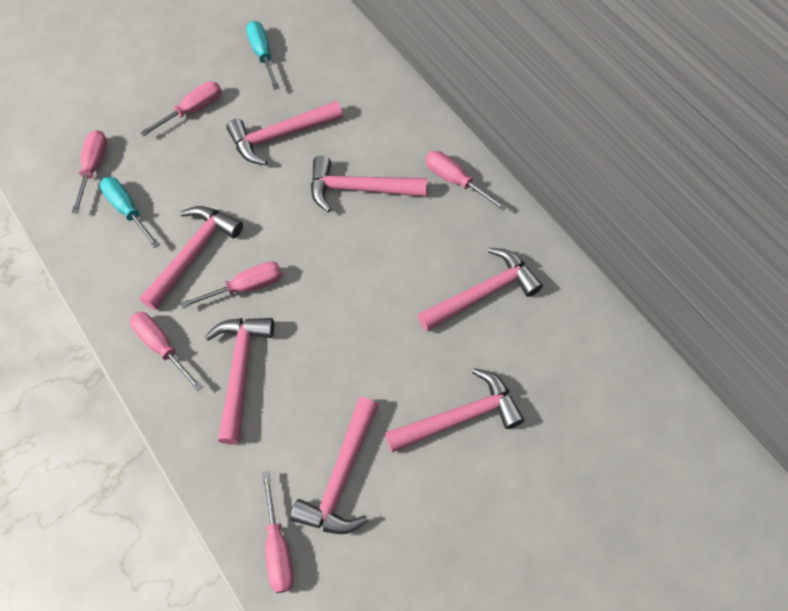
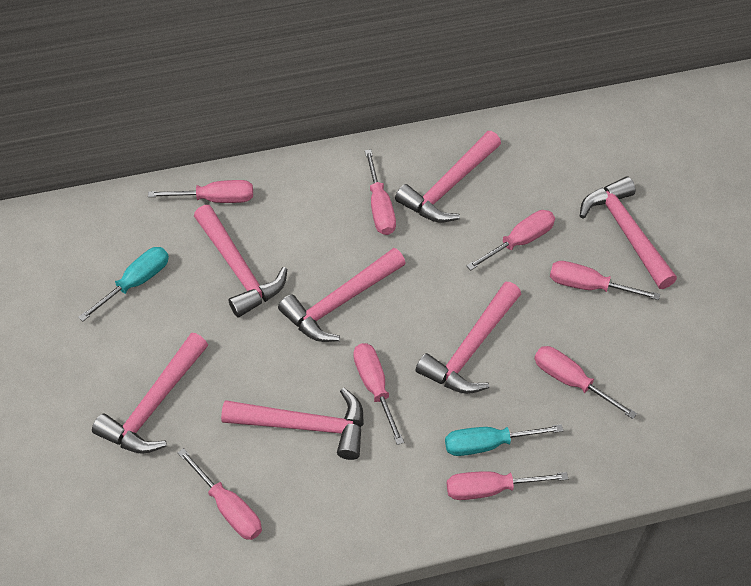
pink screwdriver: [72,130,107,213] [130,312,203,391] [140,81,222,137] [180,261,282,309] [262,471,294,593] [425,151,507,210] = 6 -> [148,180,253,203] [178,448,262,540] [353,343,404,445] [365,149,396,235] [447,471,568,500] [466,210,555,270] [534,346,637,419] [550,261,660,300] = 8

